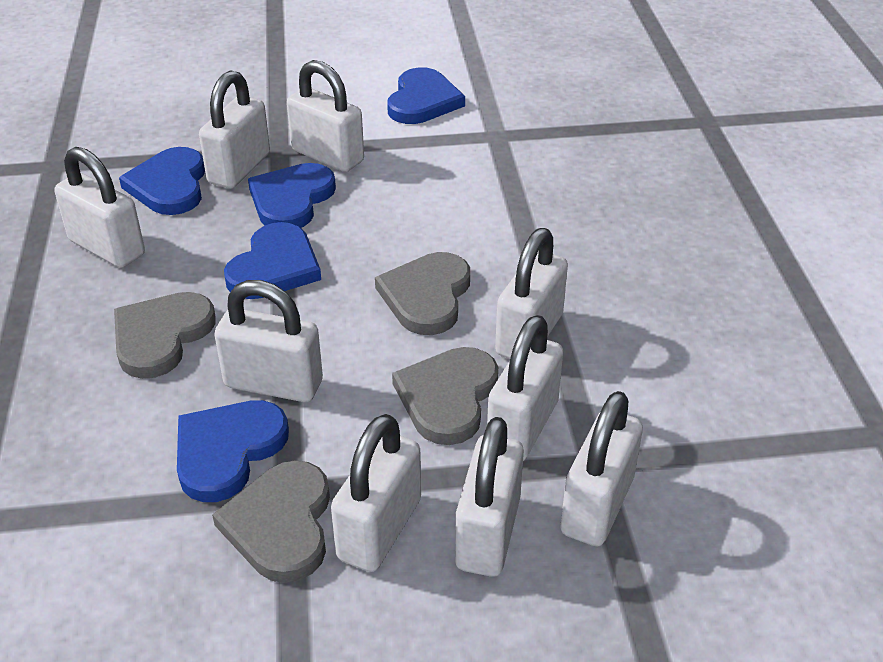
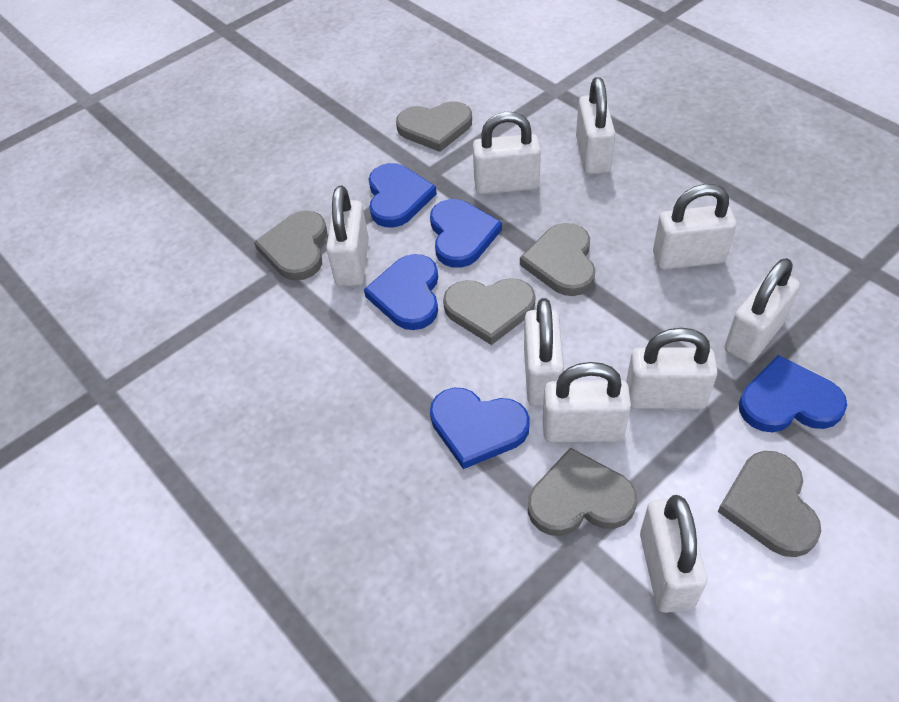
grey heart: [114,292,216,379] [212,460,330,583] [375,252,470,335] [392,347,498,445] = 4 -> [254,211,327,281] [396,101,472,152] [443,278,535,345] [520,223,596,296] [528,448,637,536] [718,451,821,557] = 6

